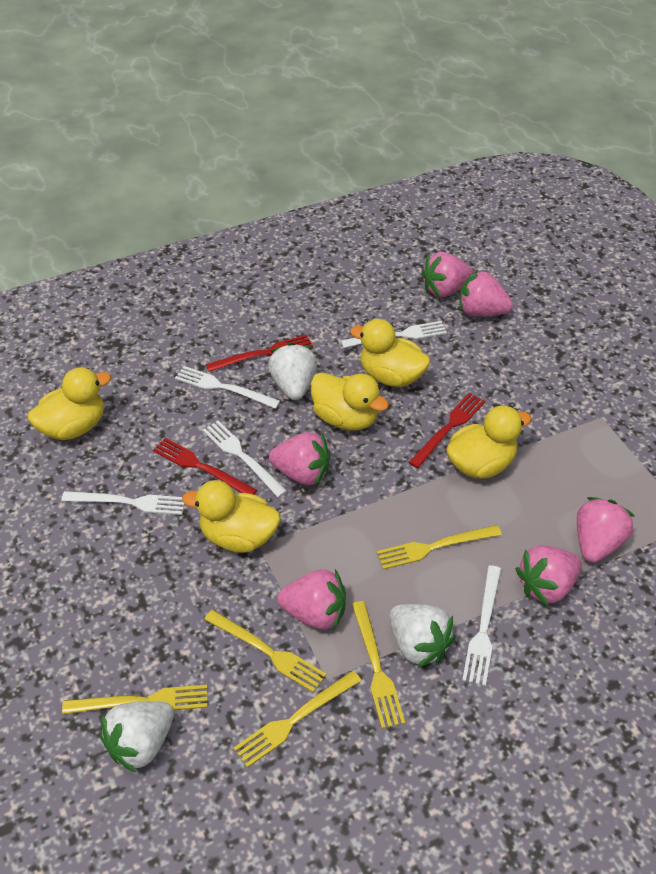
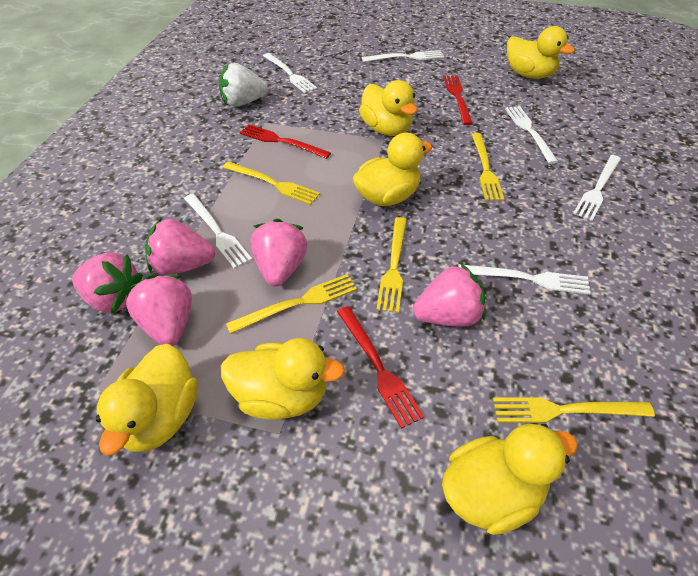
pink strawberry: [269,432,330,486] [277,569,346,630] [421,252,473,298] [459,270,513,316] [516,546,582,606] [577,497,635,563] = 6 -> [72,252,143,314] [125,275,192,346] [145,219,215,276] [251,219,307,287] [413,263,486,327] = 5
white fork: [61,491,185,515] [175,366,280,409] [203,421,287,498] [341,321,447,348] [462,565,501,686] = 5 -> [184,194,252,269] [263,53,317,93] [362,50,444,62] [458,264,591,294] [505,106,558,164] [573,155,621,221] = 6
white strawberry: [100,701,174,773] [268,342,317,400] [389,604,456,668] = 3 -> [219,63,268,107] = 1
yellow duck: [28,368,111,440] [182,480,280,553] [311,372,389,430] [350,319,430,387] [446,406,531,479] = 5 -> [96,344,198,455] [221,338,345,420] [353,133,432,206] [359,80,417,136] [442,424,578,535] [507,26,575,79] = 6

